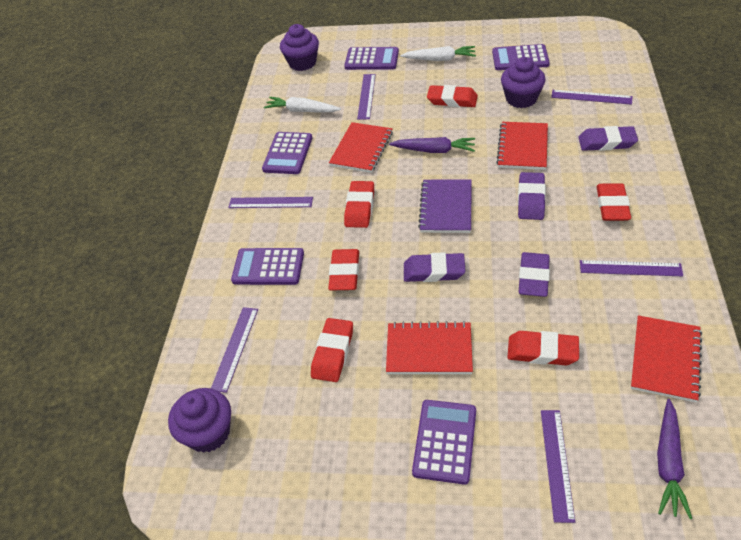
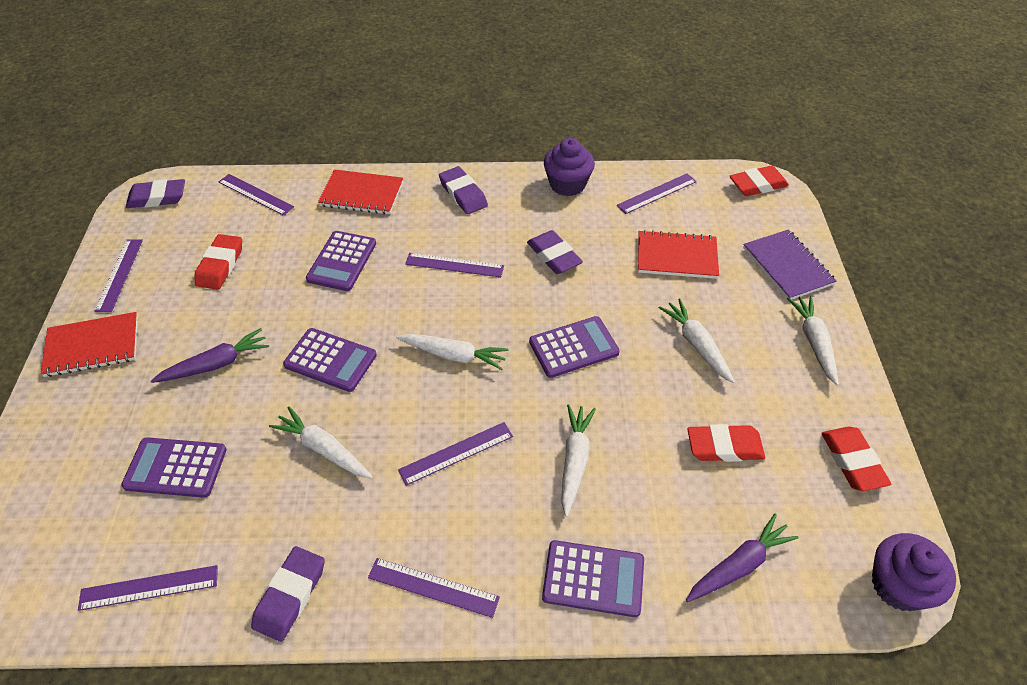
purple cupcake: [168,388,231,453] [280,24,319,71] [501,57,546,108] = 3 -> [544,138,595,196] [872,533,956,611] = 2
purple ruler: [211,307,258,393] [228,197,313,208] [357,74,376,120] [541,410,575,523] [551,90,633,105] [580,260,683,276] = 6 -> [78,565,218,611] [94,239,143,312] [218,174,294,216] [368,558,500,618] [398,422,513,486] [405,253,504,277] [617,174,697,214] = 7
red eraser: [311,318,353,382] [328,249,359,290] [344,181,374,228] [427,85,478,107] [508,331,579,365] [597,183,631,221] = 6 -> [194,234,242,290] [687,424,765,462] [730,165,789,196] [822,426,891,491] = 4
red notebook: [329,122,393,173] [386,321,473,374] [497,122,548,170] [631,315,702,402] = 4 -> [41,312,138,377] [318,169,403,214] [638,230,719,279] = 3
white carrot: [264,97,341,113] [400,46,476,61] = 2 -> [269,406,373,478] [396,334,509,370] [561,404,596,517] [659,299,735,384] [787,296,839,385] = 5

